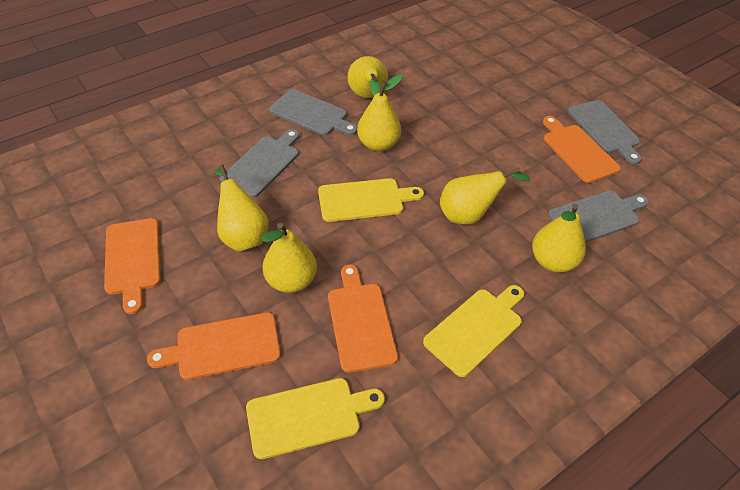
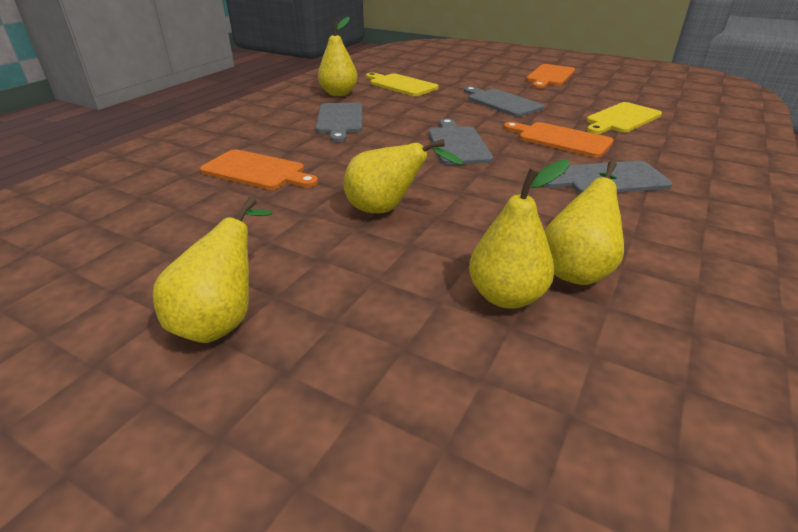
orange cutting board: [104,218,161,314] [147,312,281,380] [328,265,398,373] [543,116,621,183] = 4 -> [200,149,318,190] [503,122,614,157] [526,64,575,89] = 3
yellow cutting board: [246,378,385,459] [318,178,424,222] [423,285,524,377] = 3 -> [366,72,439,96] [586,102,662,134] = 2
yellow pear: [214,164,269,251] [261,223,317,293] [348,56,388,98] [357,74,403,151] [440,167,530,225] [532,204,586,273] = 6 -> [153,197,273,343] [318,17,358,96] [344,139,464,214] [469,160,569,309] [544,161,624,285] = 5

